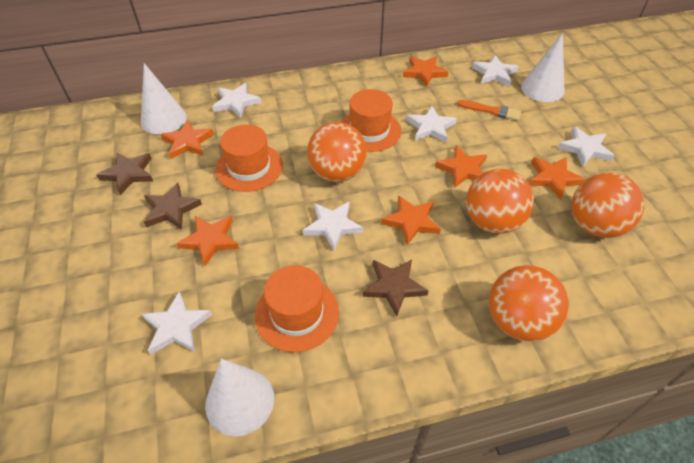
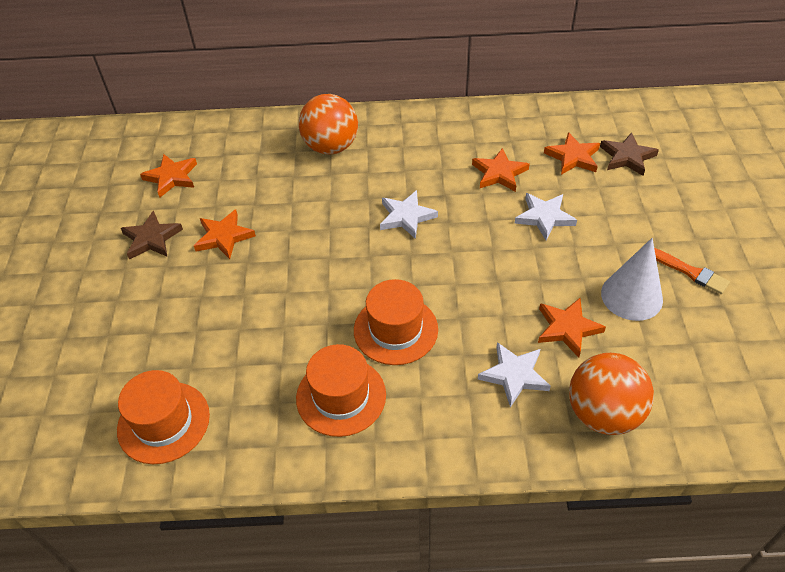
brown star: [96,153,153,195] [144,183,202,230] [362,259,429,316] = 3 -> [121,210,183,259] [600,133,659,176] = 2
orange ball: [307,122,367,182] [466,169,534,234] [489,265,569,342] [571,173,644,238] = 4 -> [299,94,358,155] [569,353,654,435] = 2
orange star: [161,120,214,159] [176,216,239,266] [381,195,441,245] [403,56,449,87] [435,146,487,188] [529,157,586,199] = 6 -> [140,154,197,197] [194,209,256,259] [472,148,530,192] [538,298,606,358] [544,132,600,175] = 5
white cone: [141,63,187,134] [205,359,274,436] [521,33,565,102] = 3 -> [601,238,663,321] = 1
white star: [142,291,212,355] [212,83,261,118] [303,202,363,250] [406,106,457,143] [472,55,519,87] [558,126,615,167] = 6 -> [380,190,438,239] [478,342,551,407] [515,193,577,240] = 3

